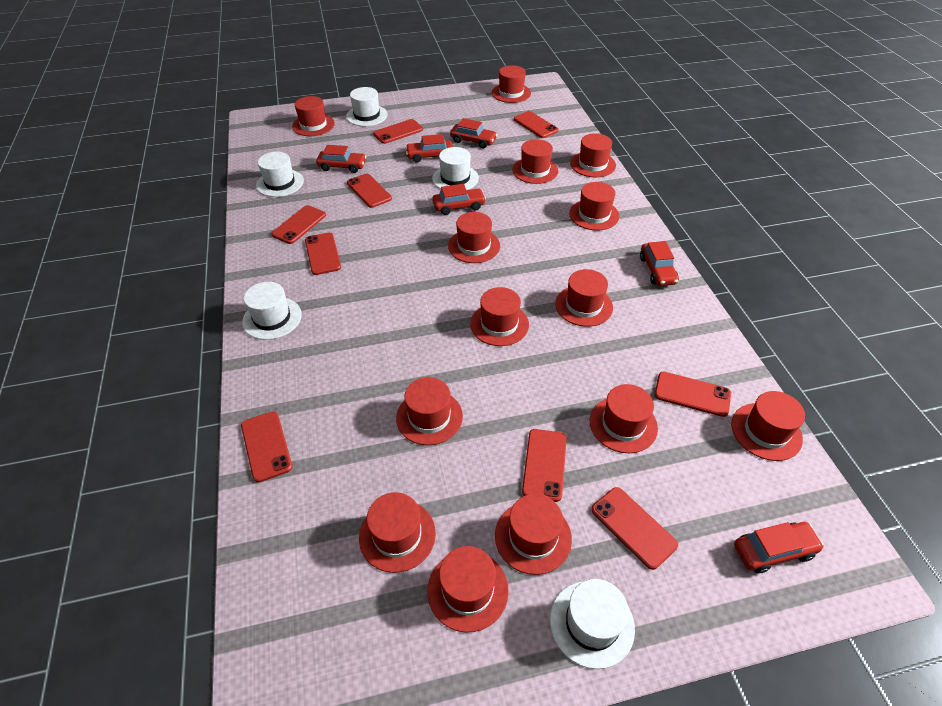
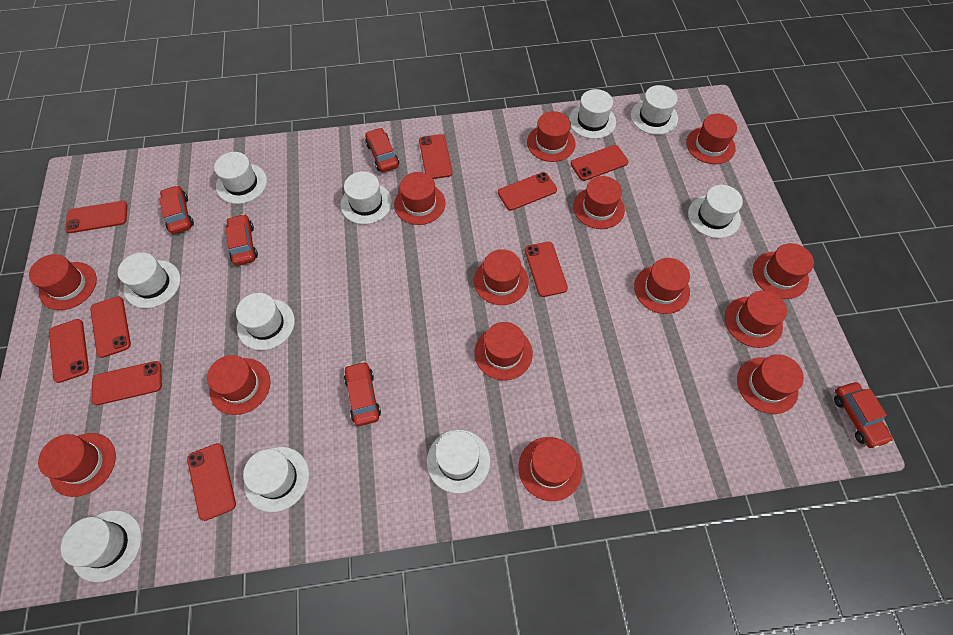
red car: [316,145,367,173] [405,134,453,163] [432,184,486,215] [450,118,498,148] [640,241,679,286] [734,522,824,573] = 6 -> [159,185,194,234] [226,214,258,266] [344,361,381,426] [365,128,399,172] [834,382,893,448] = 5
white hat: [242,282,302,340] [256,152,304,197] [346,87,388,126] [432,147,479,190] [550,579,635,669] = 5 -> [61,510,142,582] [118,252,181,308] [214,152,267,204] [236,293,295,350] [243,447,309,512] [341,171,392,224] [427,430,490,494] [569,89,616,139] [631,85,678,135] [688,185,743,238] = 10

